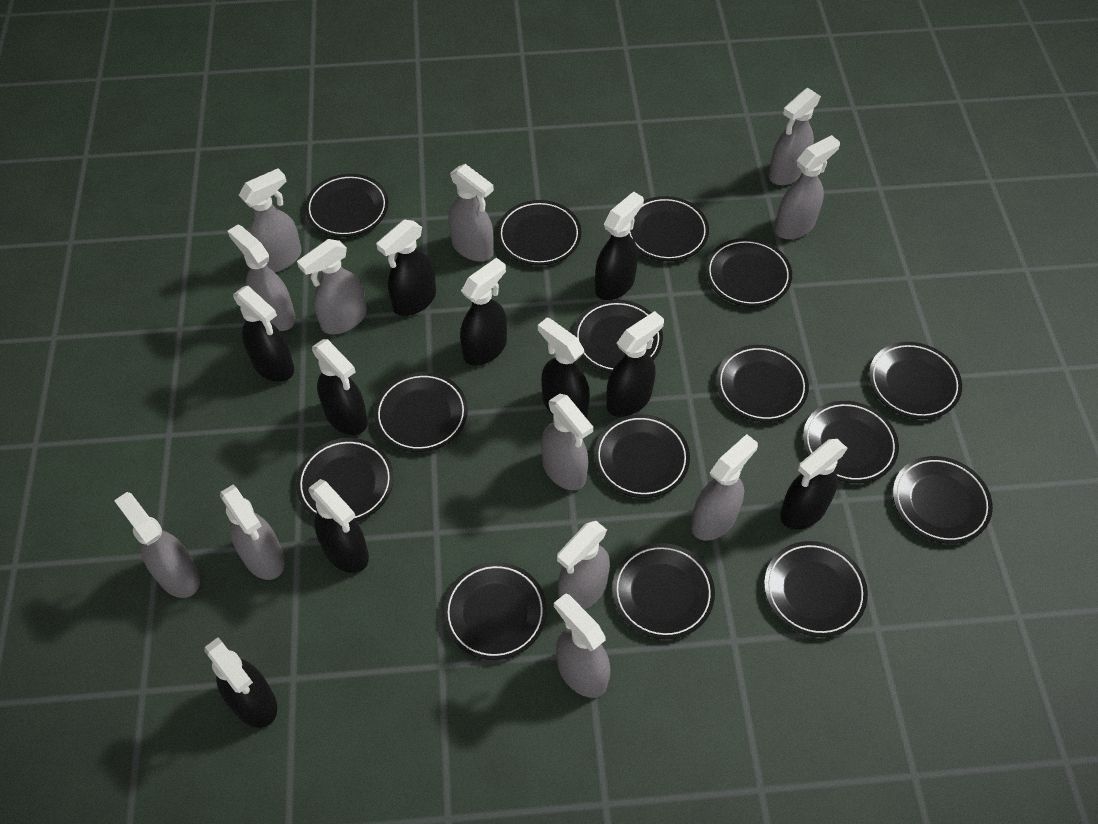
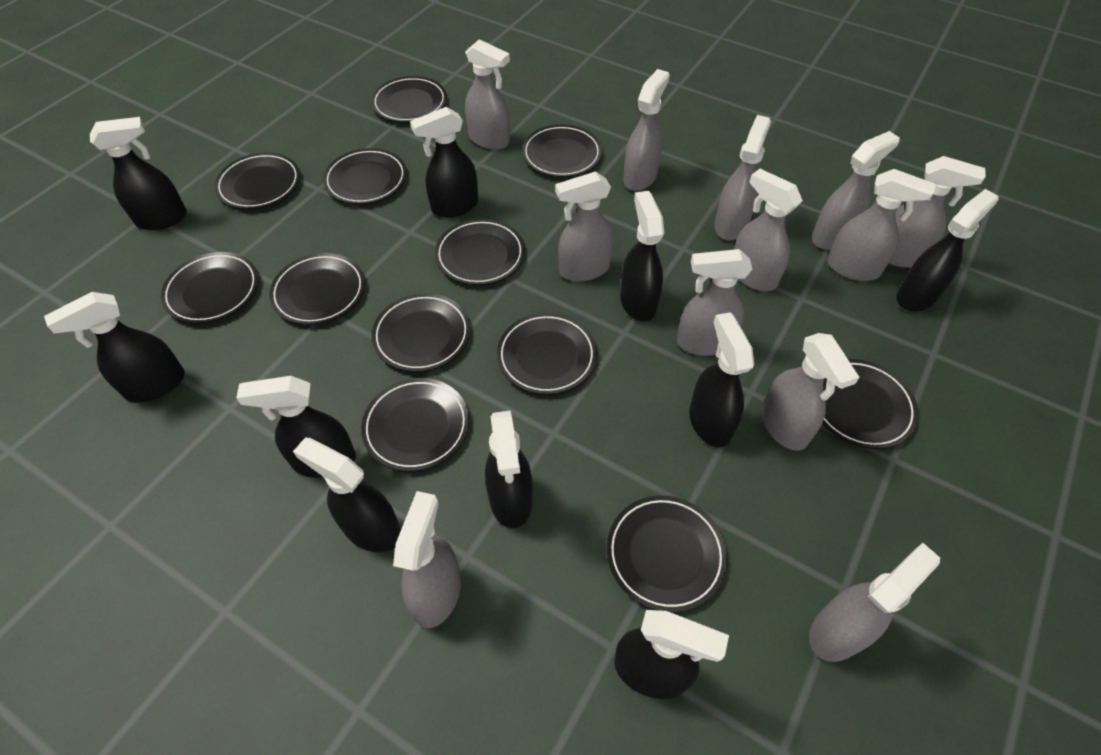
black plate: [296,438,394,522] [305,174,388,237] [374,372,468,452] [443,562,547,660] [497,200,581,266] [573,300,663,373] [594,414,690,498] [612,543,715,639] [629,196,709,261] [706,238,792,307] [716,345,809,422] [764,541,868,637] [803,401,899,483] [869,342,962,419] [893,456,993,544] = 15 -> [161,252,258,324] [214,153,300,209] [269,253,365,325] [323,148,407,204] [361,378,469,471] [371,76,447,122] [372,293,470,372] [435,219,525,285] [497,313,597,395] [522,124,602,177] [607,495,727,612] [822,359,918,449] = 12

